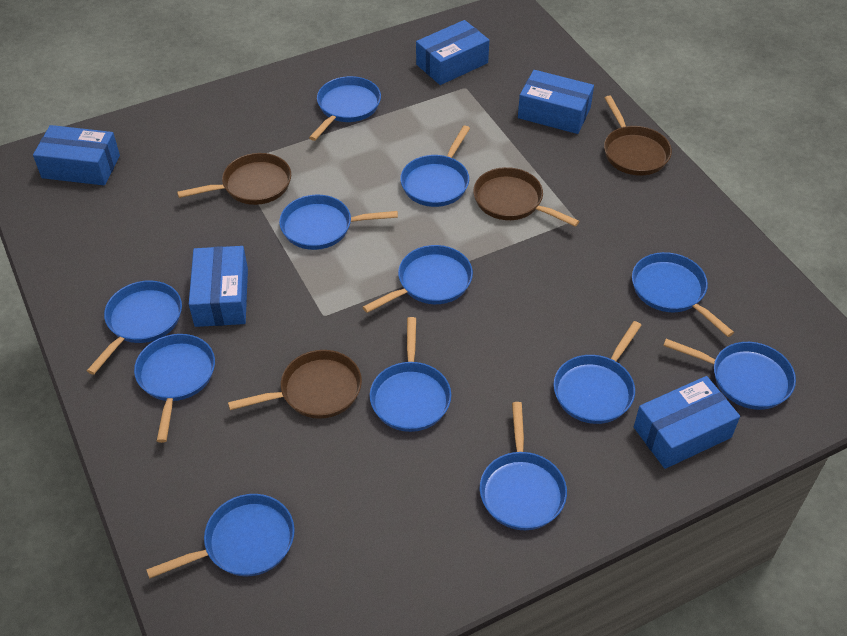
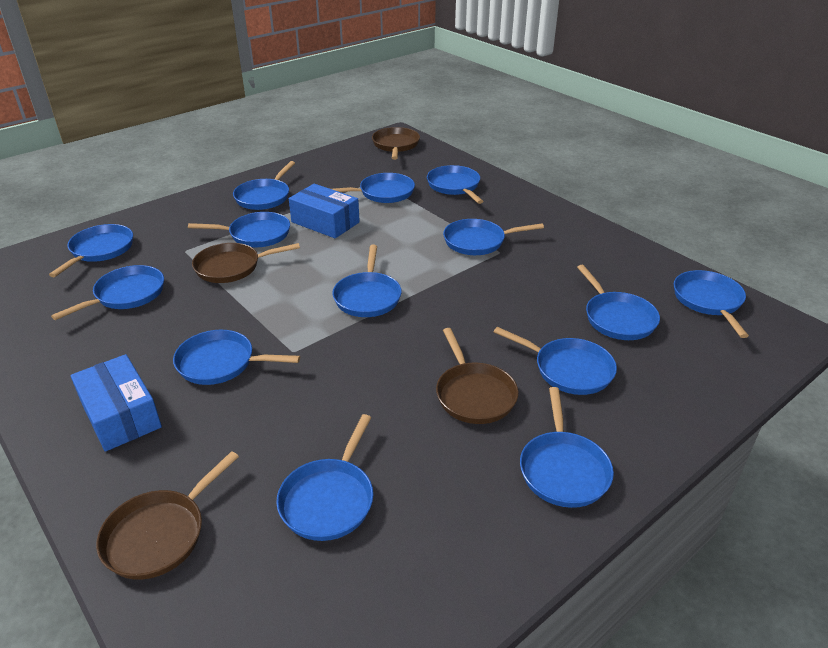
blue box: [33,125,120,185] [189,246,248,327] [416,20,489,85] [518,70,594,134] [634,376,740,469] = 5 -> [71,354,162,452] [289,184,360,238] = 2
blue pan: [87,280,182,375] [134,334,215,443] [146,494,295,579] [279,195,398,250] [309,76,381,141] [363,245,473,313] [370,317,451,432] [400,126,470,207] [480,402,567,530] [553,321,642,424] [632,252,734,337] [663,339,796,410] = 12 -> [49,224,133,277] [51,265,164,320] [173,330,300,385] [188,212,290,247] [233,161,295,210] [276,414,373,541] [332,173,415,203] [332,245,402,317] [427,165,484,204] [443,219,544,255] [494,327,617,395] [520,387,614,508] [577,265,660,340] [674,270,749,338] = 14

